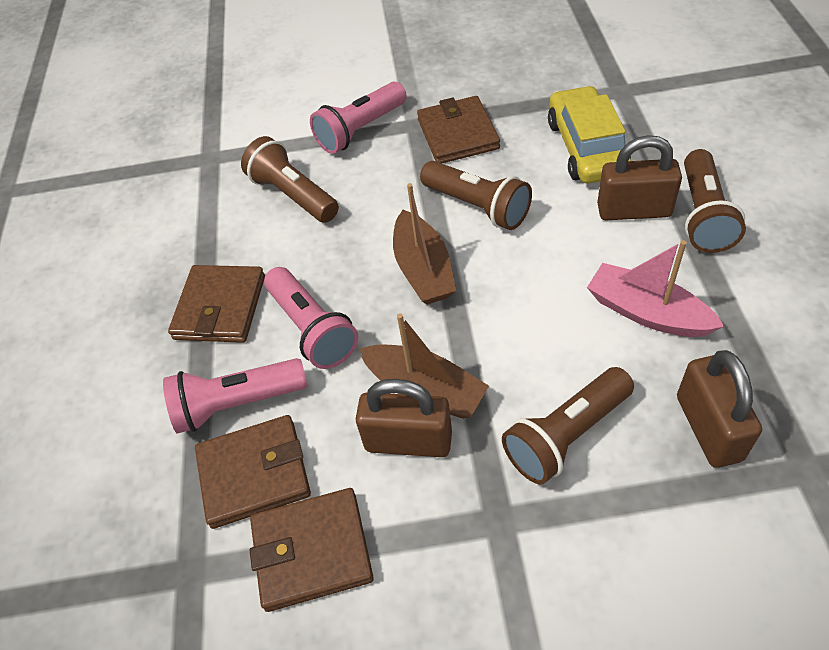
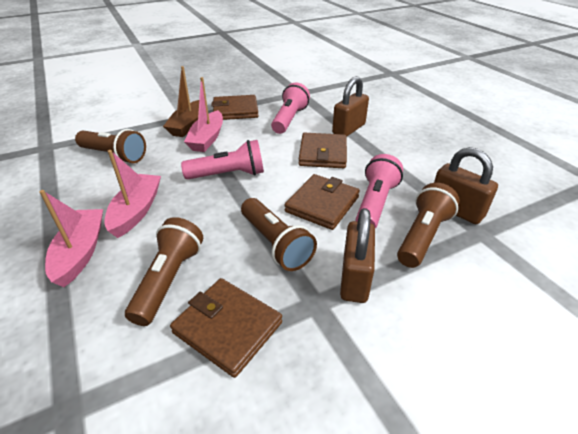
brown boat: [359,313,489,418] [393,183,456,304] = 2 -> [163,66,199,137] = 1
pink boat: [587,240,724,337] = 1 -> [39,190,103,287] [104,150,161,238] [184,77,223,152] = 3
yellow car: [548,86,631,183] = 1 -> none = 0

